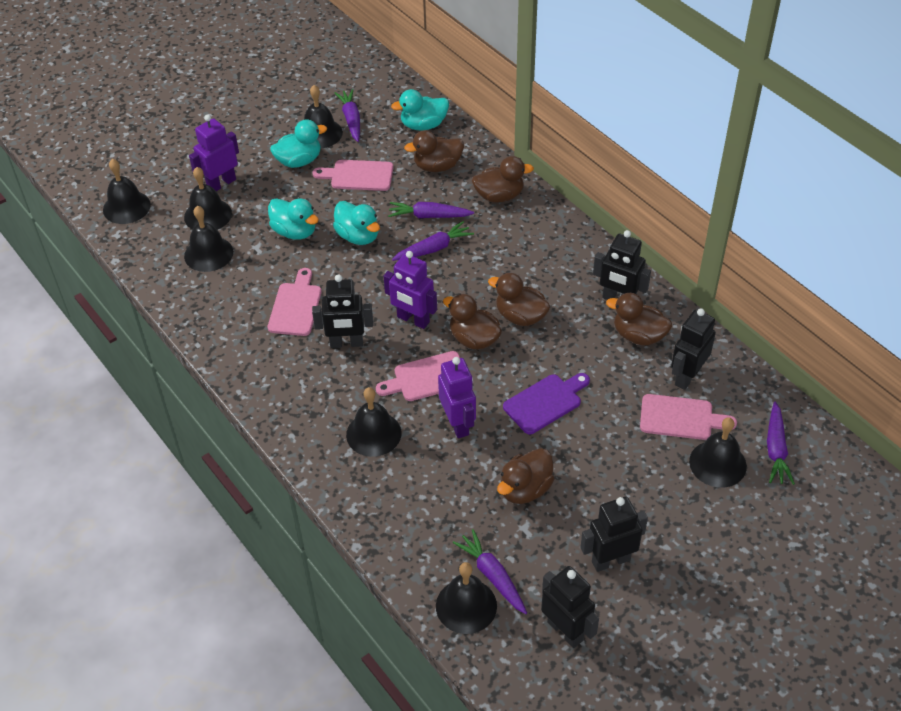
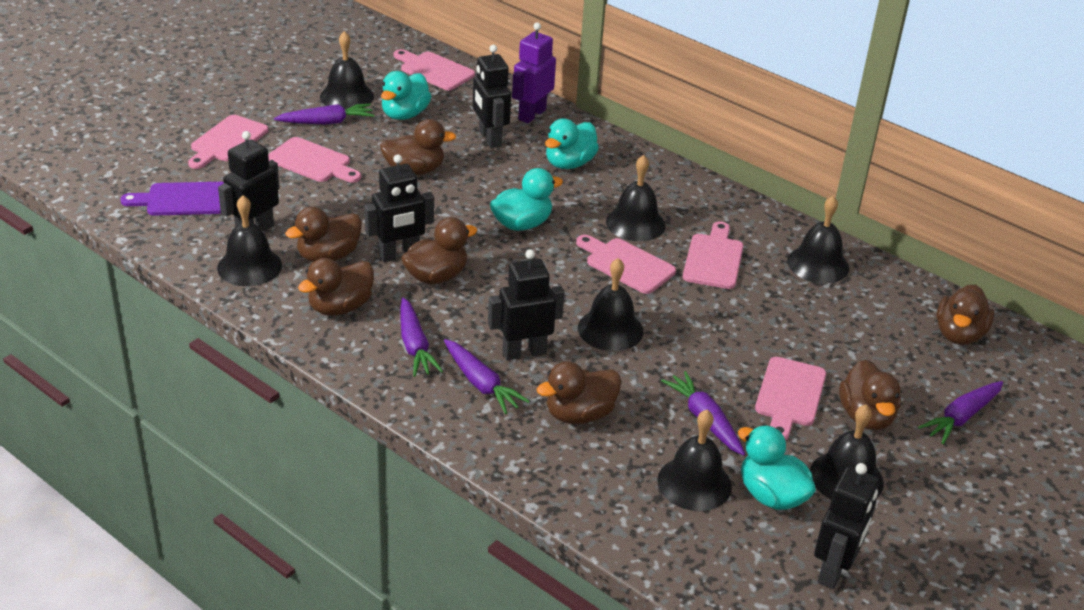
brown duck: [404,130,464,172] [443,294,502,350] [472,156,534,203] [488,273,550,326] [497,448,554,504] [606,293,672,346] = 6 -> [285,207,362,262] [298,258,374,316] [380,119,456,175] [401,217,477,284] [537,361,621,424] [839,360,901,430] [936,285,994,345] = 7
pink cutting board: [268,268,321,336] [312,160,393,191] [376,351,460,401] [640,394,737,440] = 4 -> [188,115,268,169] [268,137,361,183] [394,49,475,90] [576,235,676,294] [683,221,743,289] [755,357,826,440] = 6
purple robot: [189,114,239,191] [384,251,437,329] [438,357,476,438] = 3 -> [512,22,556,123] = 1

